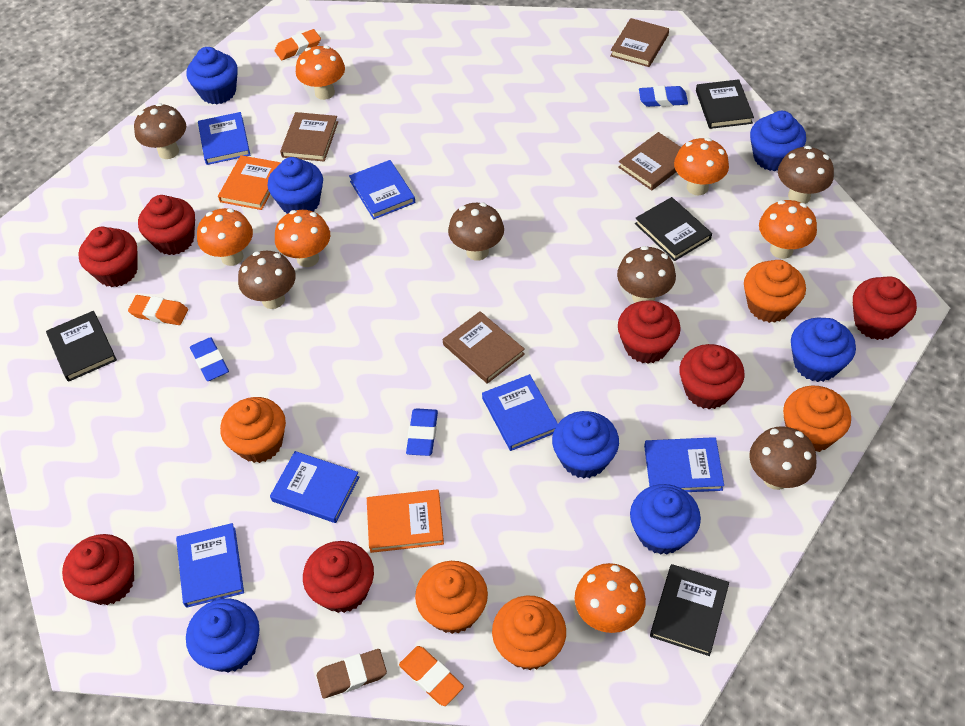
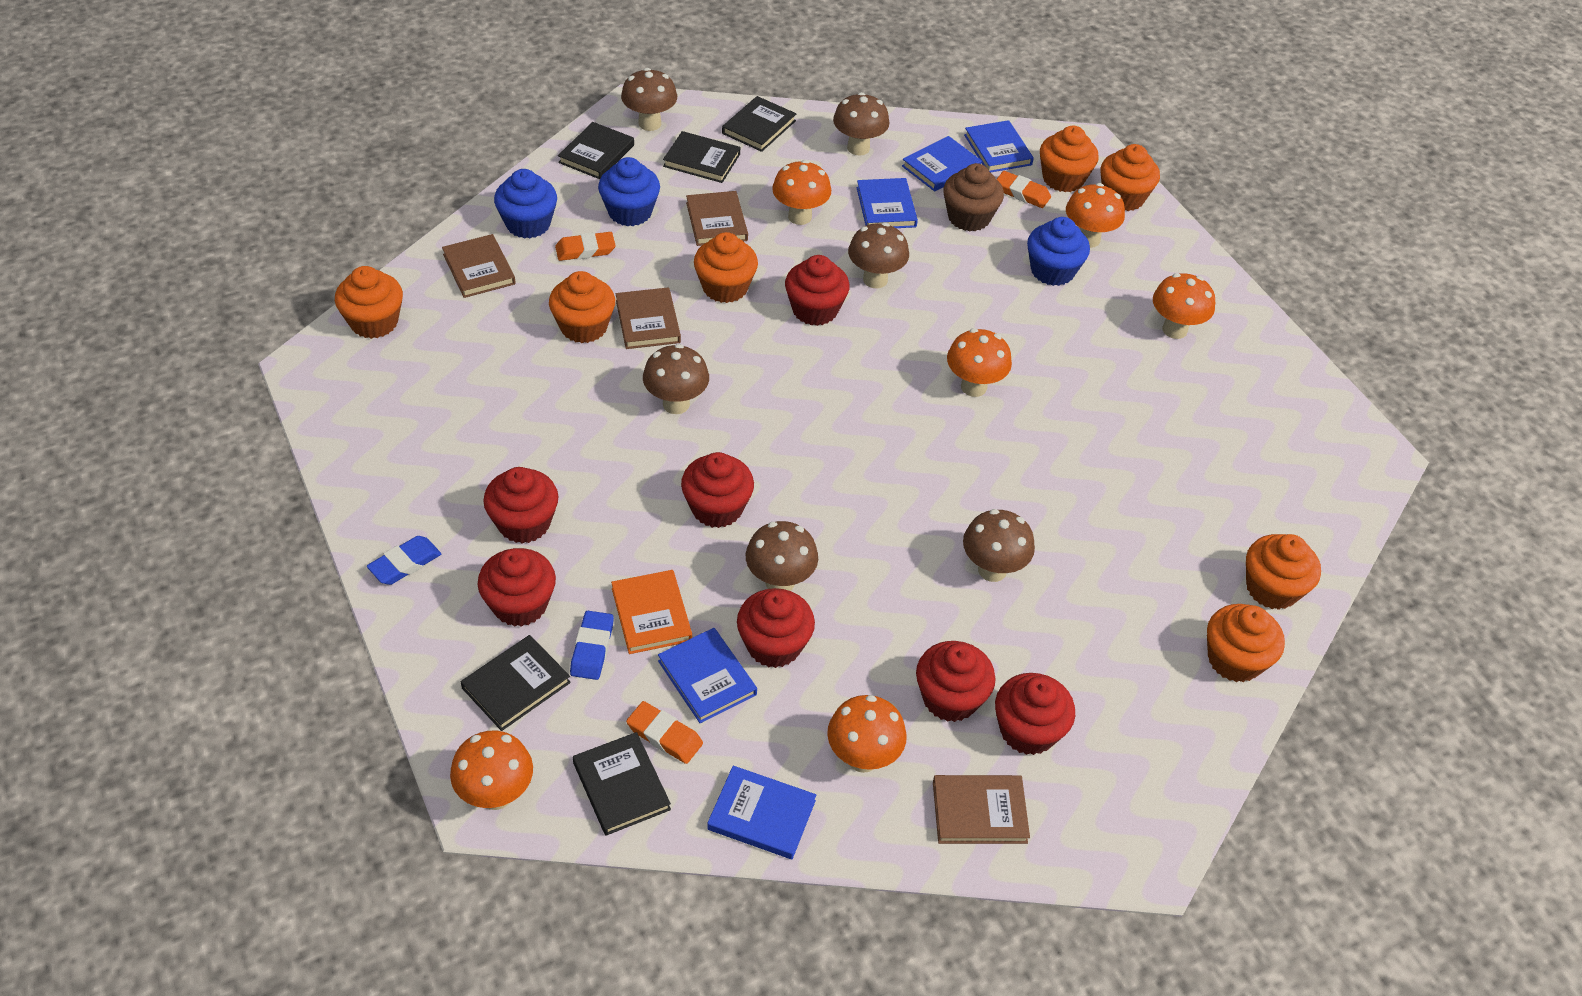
black book: [46,311,117,382] [635,197,712,261] [650,564,729,656] [696,79,754,129] = 4 -> [461,635,571,731] [558,122,634,179] [573,732,671,836] [663,131,740,183] [722,96,796,152] = 5
blue book: [176,523,244,608] [198,112,250,165] [270,451,359,523] [349,160,415,219] [482,374,558,451] [644,437,724,492] = 6 -> [658,628,757,723] [707,766,816,859] [856,178,918,228] [902,136,982,192] [964,120,1034,173] = 5
blue cupcake: [186,598,260,673] [187,47,238,104] [268,157,323,214] [552,411,619,479] [630,484,701,555] [750,111,806,171] [791,318,856,382] = 7 -> [494,169,557,239] [598,157,660,226] [1027,217,1090,286] = 3
blue eraser: [190,337,229,381] [406,408,438,456] [639,86,688,107] = 3 -> [367,536,441,585] [570,611,614,680] = 2
brown cupcake: none = 0 -> [943,163,1004,231] = 1
brown eraser: [317,649,387,699] = 1 -> none = 0
orange book: [218,155,281,210] [367,489,444,553] = 2 -> [611,570,692,654] = 1
orange cupcake: [220,397,286,463] [415,561,488,634] [492,595,566,670] [744,260,806,323] [783,385,851,452] = 5 -> [335,266,403,339] [549,271,615,343] [694,232,758,303] [1040,126,1099,192] [1101,144,1160,211] [1207,604,1285,682] [1246,534,1321,610] = 7

